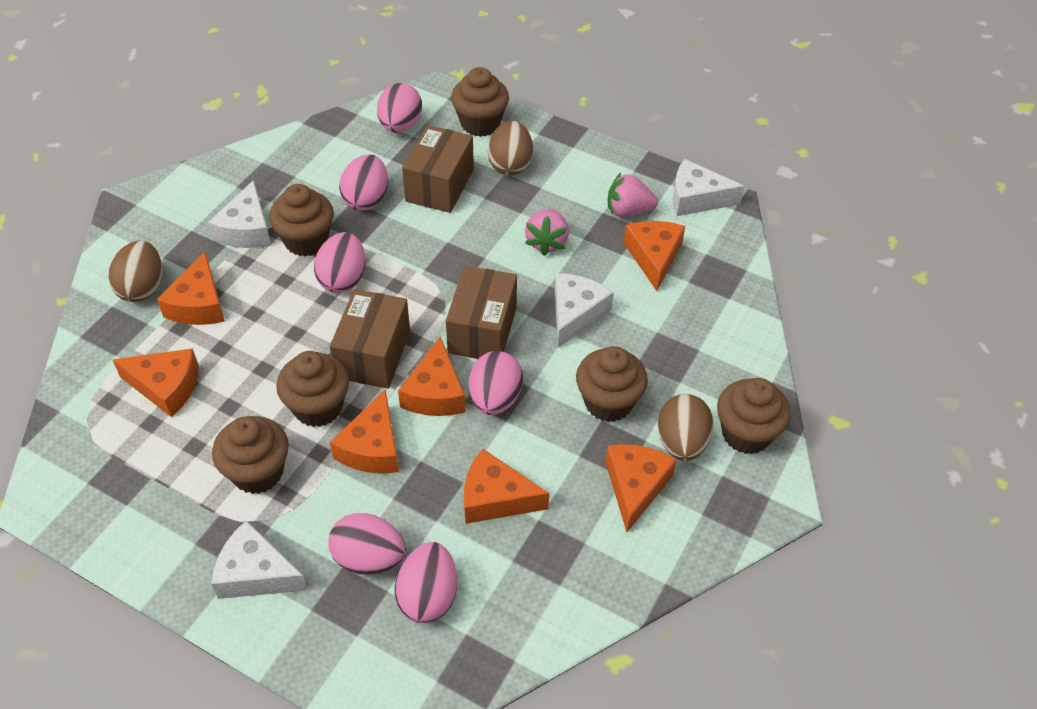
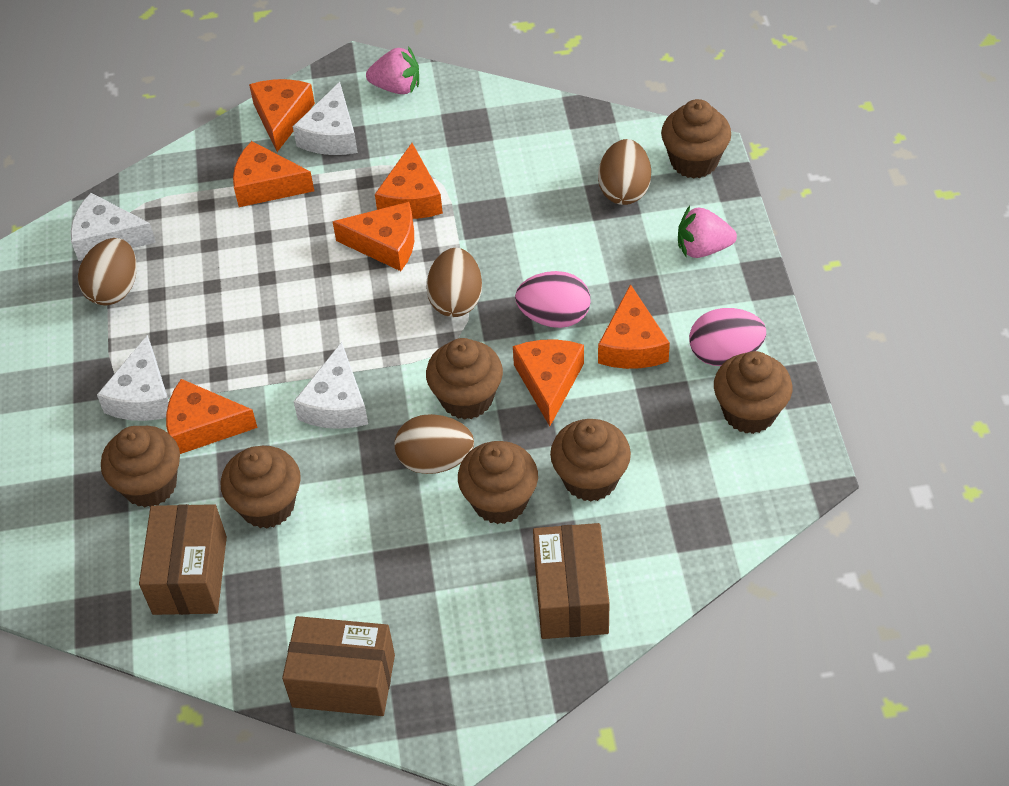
brown cupcake: [212,416,289,494] [269,184,334,257] [276,351,349,427] [451,67,509,137] [576,346,648,422] [717,378,791,454] = 6 -> [101,426,180,508] [221,446,301,529] [426,338,503,420] [458,441,538,524] [550,419,631,502] [661,99,731,179] [714,351,792,434] = 7
brown egg: [109,240,162,302] [488,121,533,175] [658,394,714,461] = 3 -> [78,238,136,306] [395,414,474,474] [426,248,482,317] [598,139,651,205] = 4
pink egg: [314,232,365,293] [328,513,406,575] [339,154,388,211] [377,83,422,132] [395,542,457,623] [469,351,523,415] = 6 -> [515,271,591,328] [689,308,766,366] = 2

